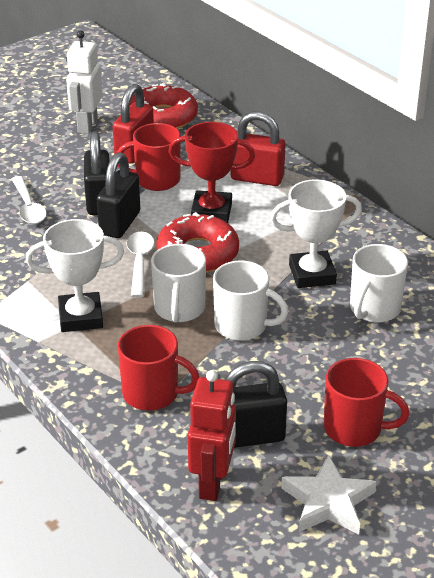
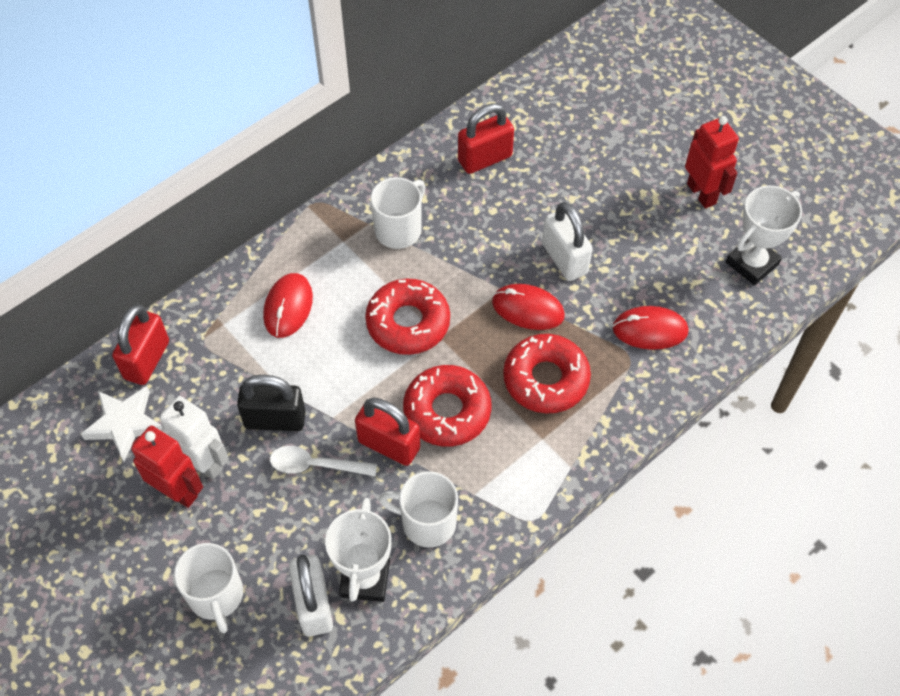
black padlock: [84,131,110,215] [97,152,140,238] [225,361,287,448] = 3 -> [237,375,306,431] = 1
red donut: [130,83,198,129] [156,212,239,273] = 2 -> [365,279,450,355] [403,365,492,447] [503,334,591,413] = 3
red mouse: none = 0 -> [263,273,313,338] [492,284,565,330] [613,306,689,350] = 3
red mug: [116,123,181,191] [118,325,200,411] [324,358,409,447] = 3 -> none = 0
red padlock: [113,84,154,164] [231,111,286,186] = 2 -> [112,305,169,385] [355,398,420,466] [458,103,514,174] = 3
red robot: [188,370,236,501] = 1 -> [131,425,203,508] [685,116,739,209] = 2
red trophy: [168,122,255,223] = 1 -> none = 0
white padlock: none = 0 -> [289,554,333,637] [542,202,593,281] = 2
white spoon: [12,176,47,224] [127,232,154,298] = 2 -> [270,446,377,476] = 1

